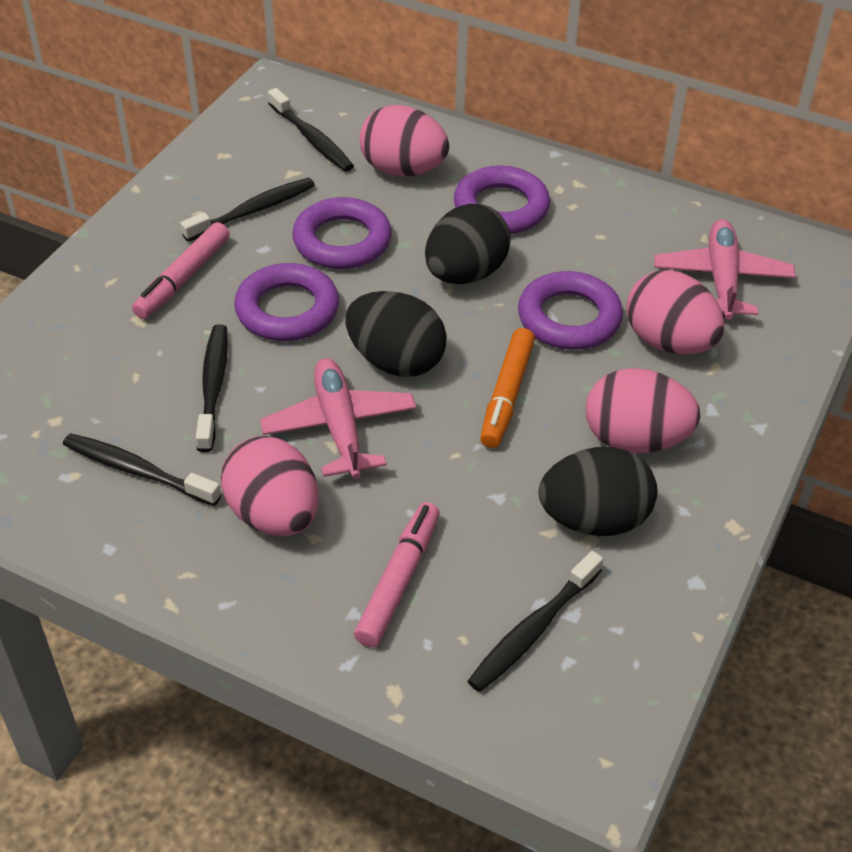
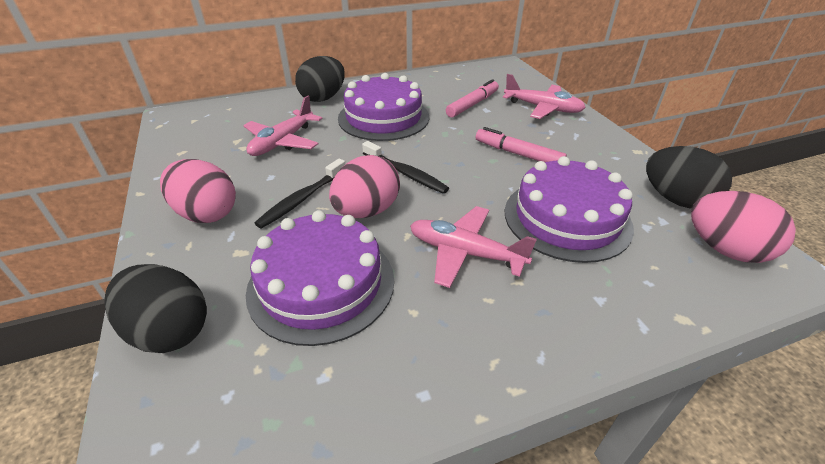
black toothbrush: [63,433,221,506] [180,178,315,242] [196,324,228,452] [268,88,354,172] [467,551,603,692] = 5 -> [255,158,345,229] [362,141,449,194] = 2
orange marker: [480,328,535,448] = 1 -> none = 0
pink egg: [221,436,319,536] [360,105,449,176] [586,368,700,453] [626,270,725,355] = 4 -> [160,159,236,223] [329,155,400,218] [691,191,796,263] = 3
pink plane: [260,358,416,479] [654,219,796,320] = 2 -> [243,96,322,156] [410,206,537,288] [503,74,586,119] = 3
purple cake: none = 0 -> [246,210,394,346] [338,73,429,141] [505,156,634,263] = 3
purple ring: [234,263,339,341] [292,197,392,269] [454,166,550,234] [518,271,623,350] = 4 -> none = 0

